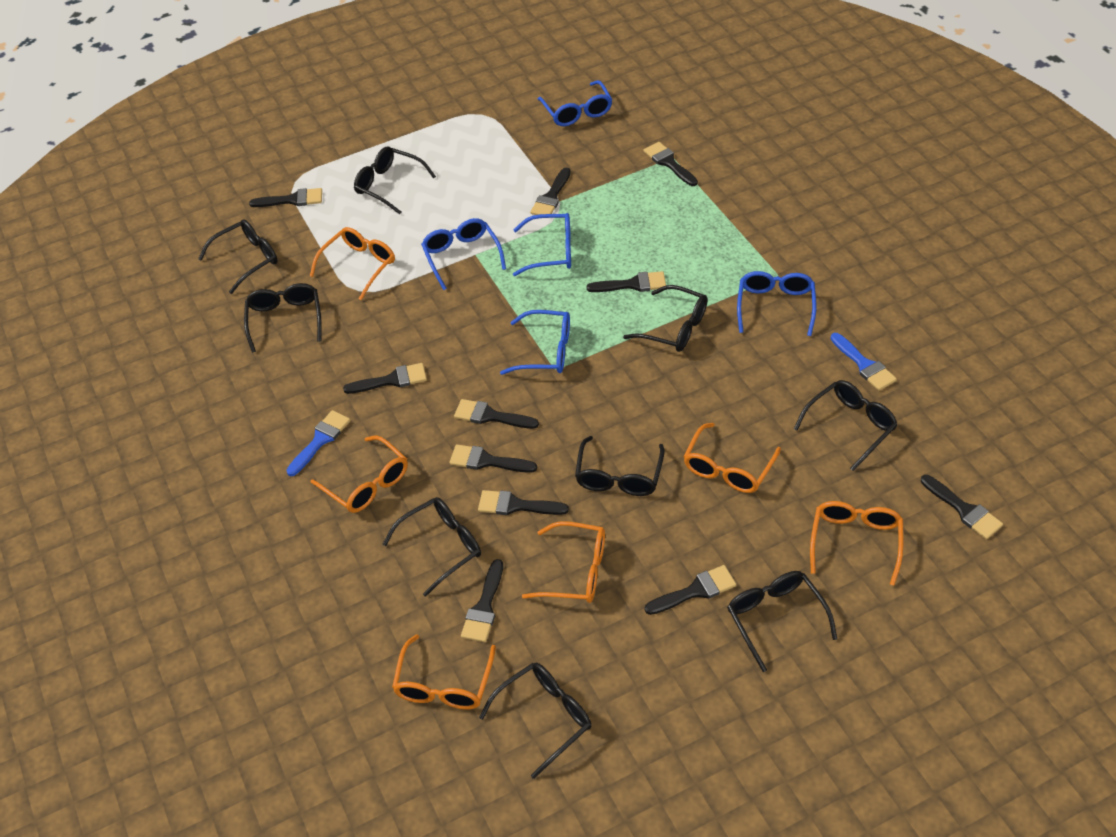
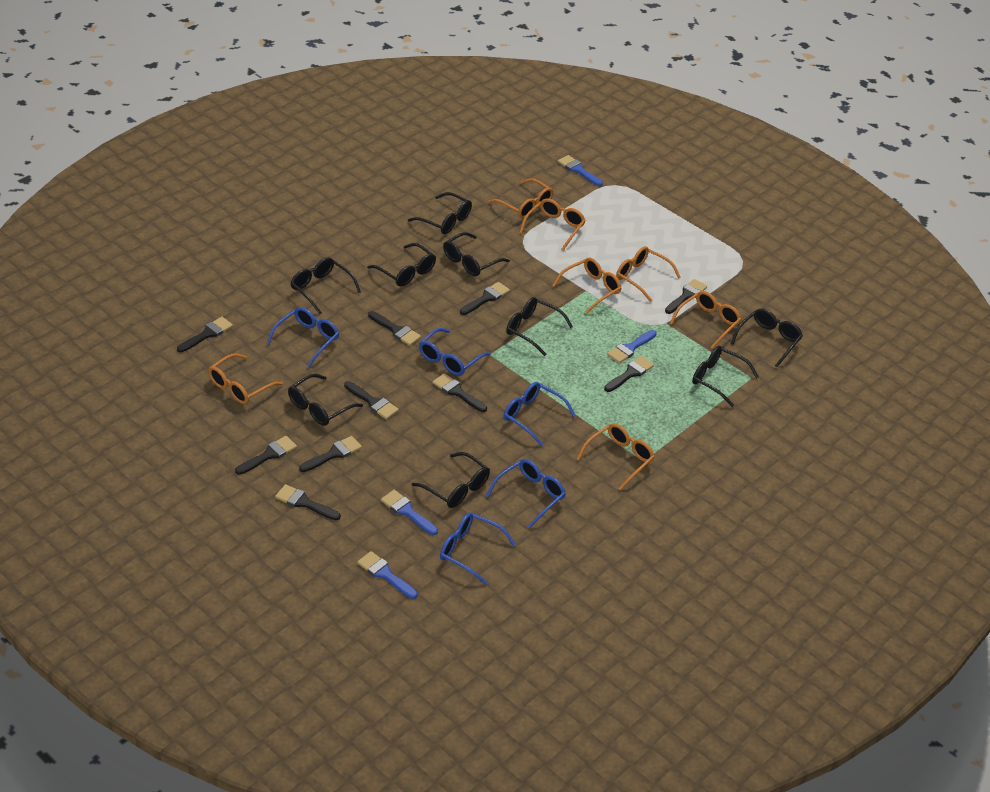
black brush: [249,188,322,207] [343,363,427,394] [449,444,537,473] [454,399,539,429] [461,559,503,642] [478,490,569,515] [530,167,571,215] [587,271,666,292] [644,142,698,186] [645,565,736,615] [921,475,1003,539] = 11 -> [177,317,233,352] [235,436,297,475] [275,484,341,520] [299,436,362,472] [344,381,399,419] [368,311,421,346] [432,373,487,412] [460,282,510,315] [604,356,654,392] [665,279,707,314] = 10
blue brush: [286,410,350,476] [831,333,897,391] = 2 -> [357,551,418,599] [381,490,438,535] [558,155,603,186] [607,330,657,363] = 4
orange glasses: [310,227,395,300] [310,435,408,513] [392,634,496,710] [522,521,605,603] [684,423,781,493] [810,501,903,586] = 6 -> [208,353,283,404] [488,178,553,219] [519,199,586,251] [552,258,621,313] [577,423,655,490] [616,246,681,302] [670,291,741,349] = 7

